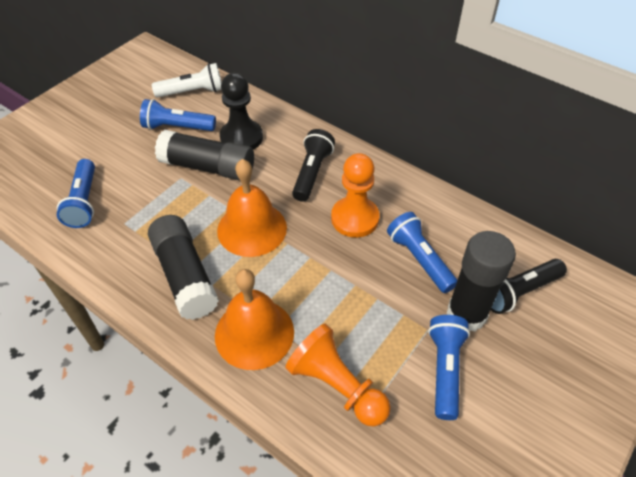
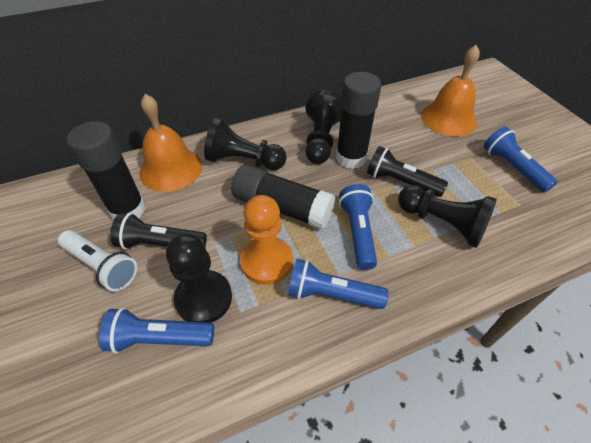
black pawn: [220,73,263,150] = 1 -> [166,234,232,323] [204,118,287,170] [305,90,342,164] [398,185,497,248] = 4
orange pawn: [285,324,391,427] [331,153,380,238] = 2 -> [240,195,293,285] = 1

